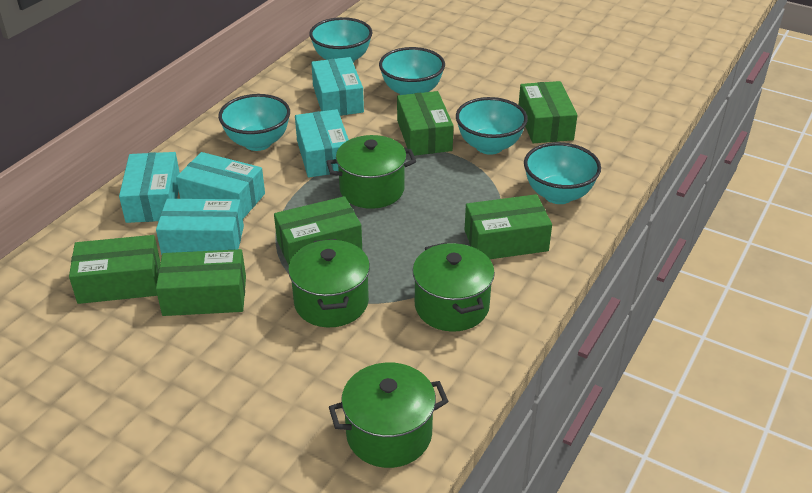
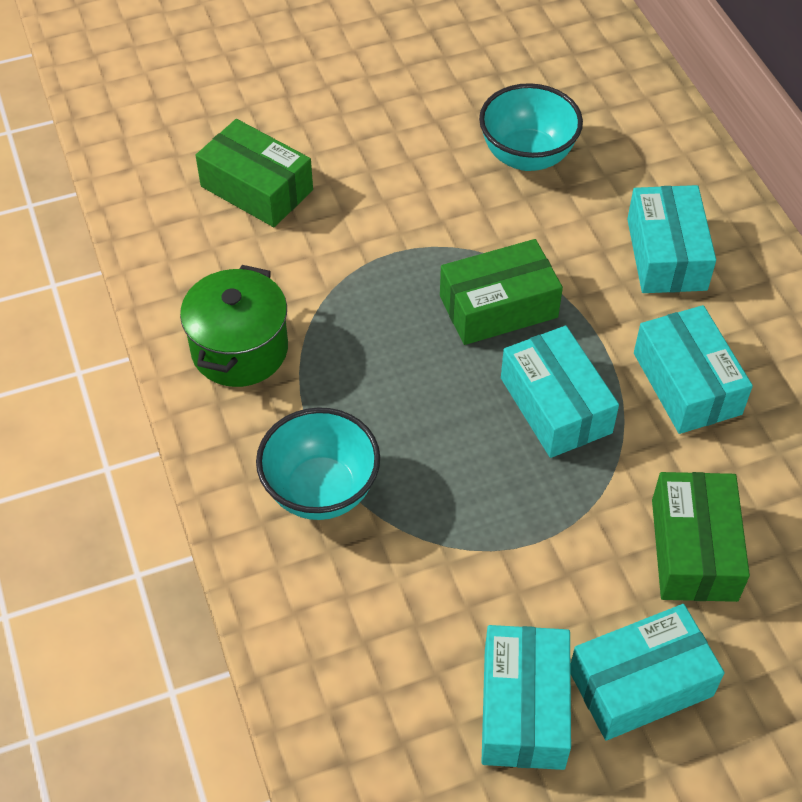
green box: [69,235,160,304] [156,249,246,316] [274,196,362,265] [397,91,454,156] [465,194,552,259] [519,81,577,143] = 6 -> [195,119,313,227] [440,239,563,345] [652,472,750,602] = 3
green pot: [288,239,370,327] [326,135,416,209] [329,363,449,468] [413,242,495,332] = 4 -> [180,265,288,387] = 1
turquoise bowl: [218,94,290,151] [309,17,373,63] [379,47,445,95] [456,97,528,155] [524,142,601,204] = 5 -> [256,407,380,520] [479,83,583,171] = 2

